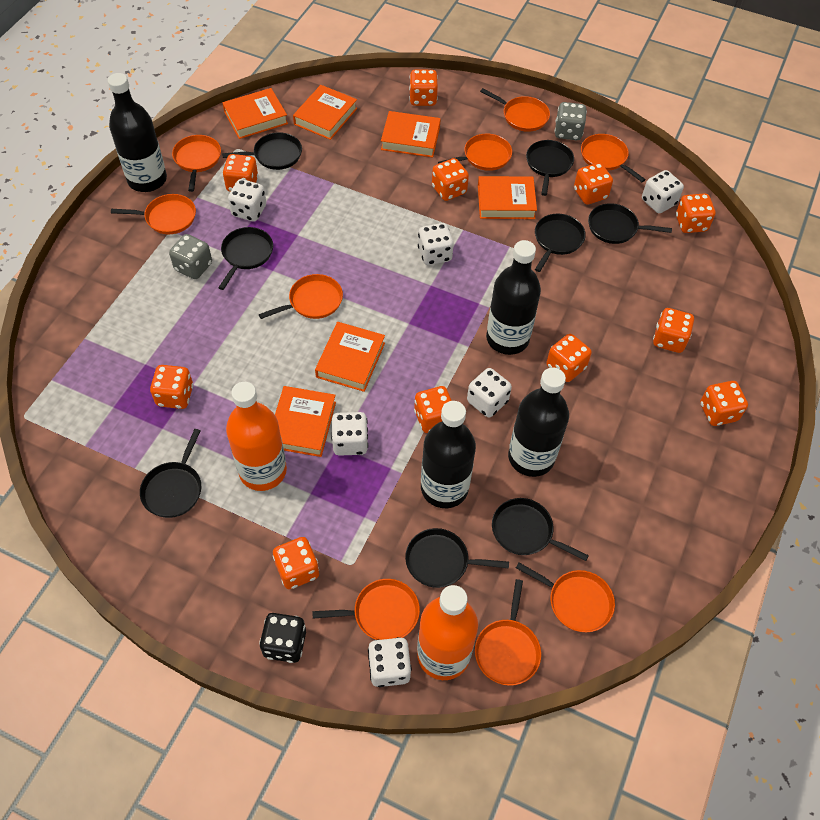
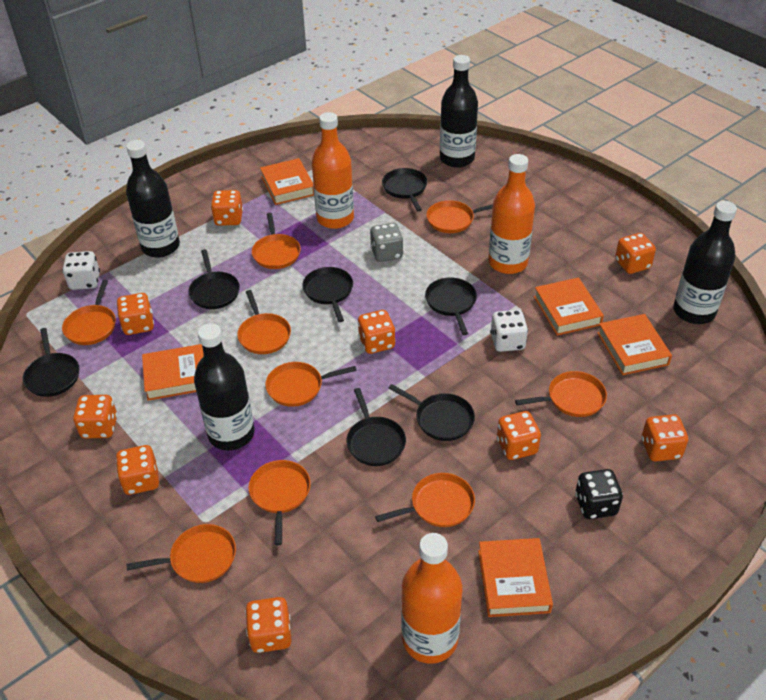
black pan: [140,429,201,518] [218,227,273,290] [222,132,302,170] [405,528,509,588] [492,498,589,561] [526,140,574,196] [535,214,586,272] [588,203,672,244] = 8 -> [23,328,79,397] [188,249,240,309] [302,267,353,322] [346,388,406,466] [382,168,427,212] [388,384,475,441] [425,277,477,335] = 7
grey dice: [169,234,212,279] [555,102,587,140] = 2 -> [370,223,403,262] = 1
orange book: [222,88,288,139] [275,386,336,457] [293,85,357,140] [315,322,385,392] [381,111,441,157] [478,176,537,219] = 6 -> [142,344,204,401] [260,158,314,205] [478,538,553,617] [534,278,604,335] [597,314,672,375] = 5
orange bottle: [226,382,287,491] [417,585,478,680] = 2 -> [312,112,354,229] [401,533,462,664] [488,154,535,274] = 3
orange dice: [150,365,193,409] [223,154,258,192] [273,537,319,589] [409,70,438,106] [414,386,452,433] [432,158,469,201] [546,334,592,382] [574,163,613,204] [653,308,694,353] [676,193,715,233] [700,381,748,426] = 11 -> [73,395,118,439] [116,445,159,495] [117,293,154,335] [211,190,243,226] [245,597,292,653] [358,310,396,354] [497,411,541,460] [615,233,656,274] [641,414,688,462] = 9
white dice: [228,179,266,222] [331,412,368,456] [368,637,412,687] [418,223,454,265] [467,368,512,417] [642,170,684,213] = 6 -> [62,251,100,290] [490,310,528,352] = 2

